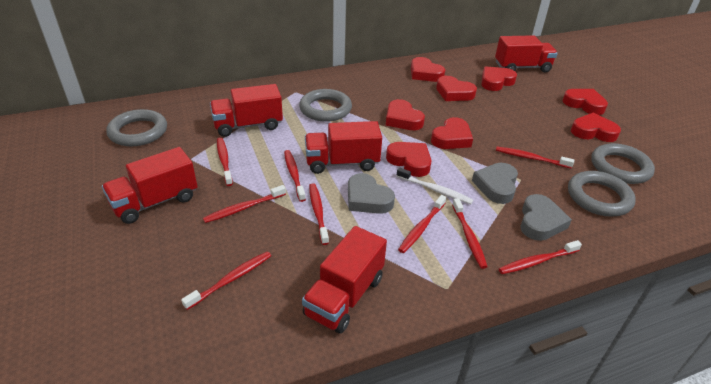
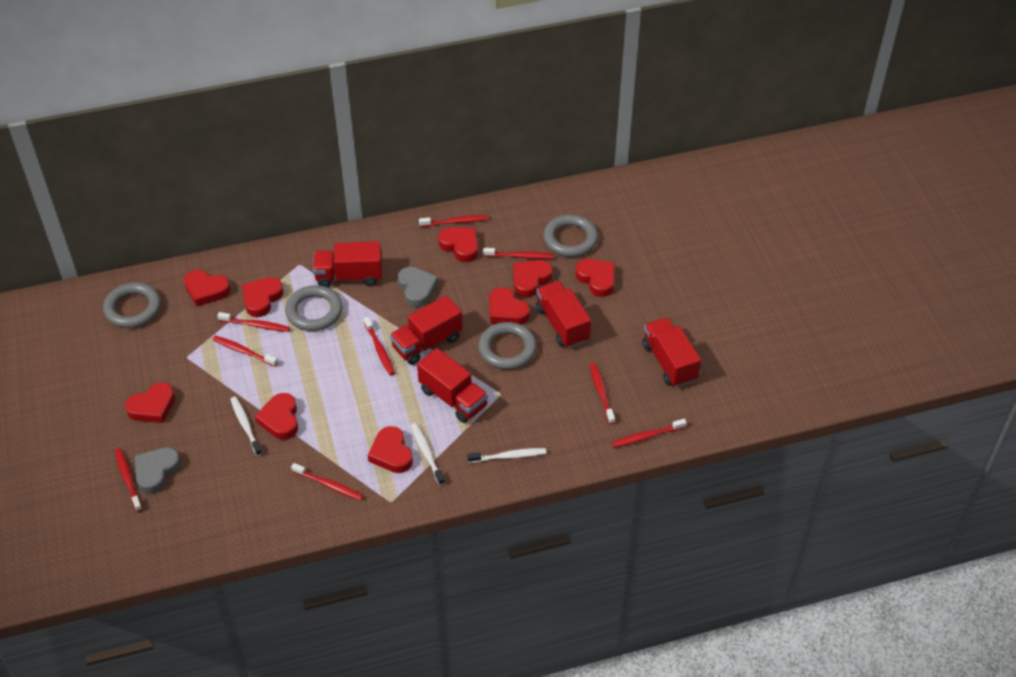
grey heart: [348,173,395,214] [472,163,518,204] [520,194,572,241] = 3 -> [135,447,181,494] [397,267,438,307] = 2
red heart: [386,99,425,130] [386,142,432,177] [411,57,445,82] [431,117,473,149] [436,76,477,101] [481,66,517,91] [562,89,608,115] [571,112,621,142] = 8 -> [125,383,175,423] [184,270,230,306] [242,277,283,317] [255,393,298,440] [368,426,413,473] [438,227,478,262] [490,287,530,325] [514,260,553,298] [575,259,615,297] = 9
white toothbrush: [397,168,473,204] = 1 -> [230,397,262,456] [411,423,445,486] [467,448,546,463] = 3

